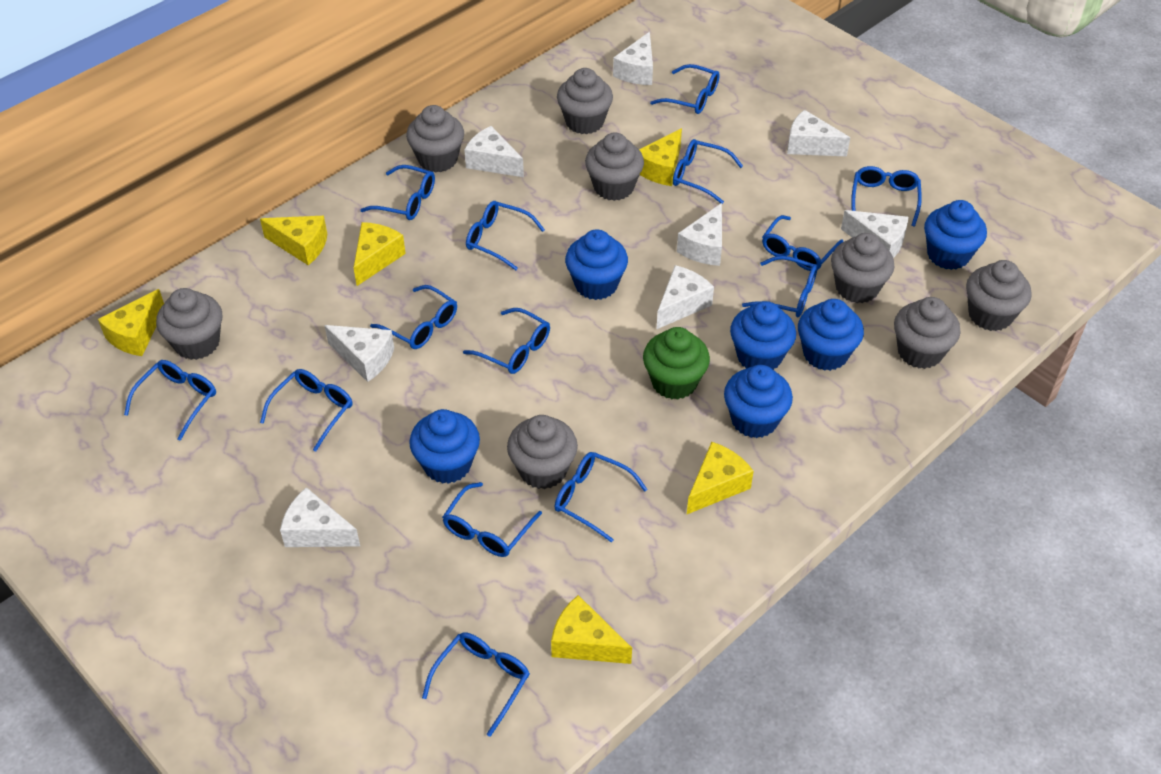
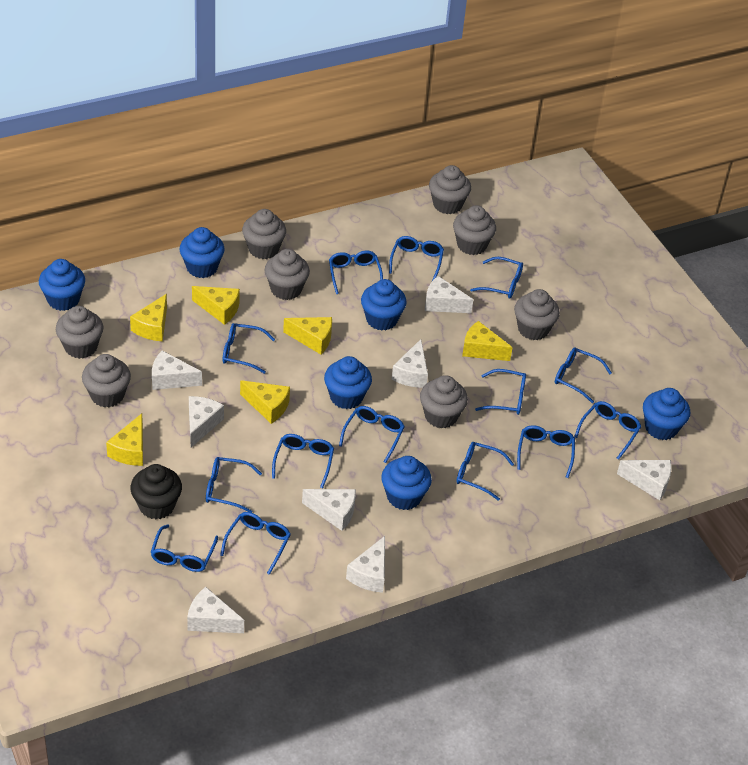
black cupcake: none = 0 -> [131,464,182,519] = 1
green cupcake: [643,327,710,400] = 1 -> none = 0

